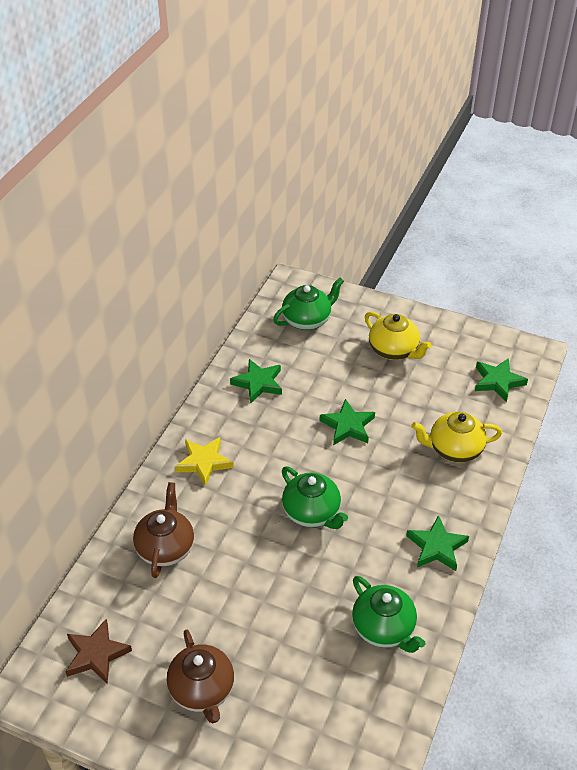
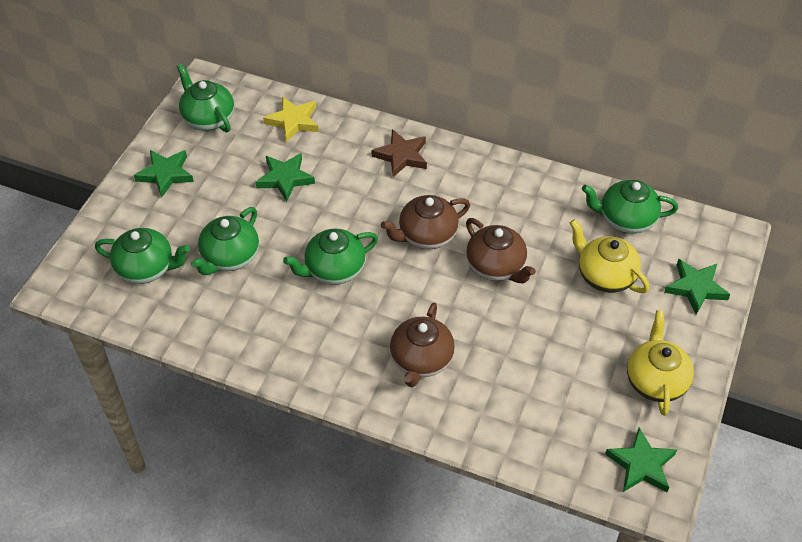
brown teapot: [133,482,194,578] [167,629,234,723] = 2 -> [381,195,470,249] [390,303,455,387] [466,218,536,283] = 3
green teapot: [273,278,344,330] [282,466,348,529] [352,576,425,653] = 3 -> [95,228,190,284] [177,64,234,132] [191,207,259,275] [283,229,378,285] [582,180,678,233] = 5

